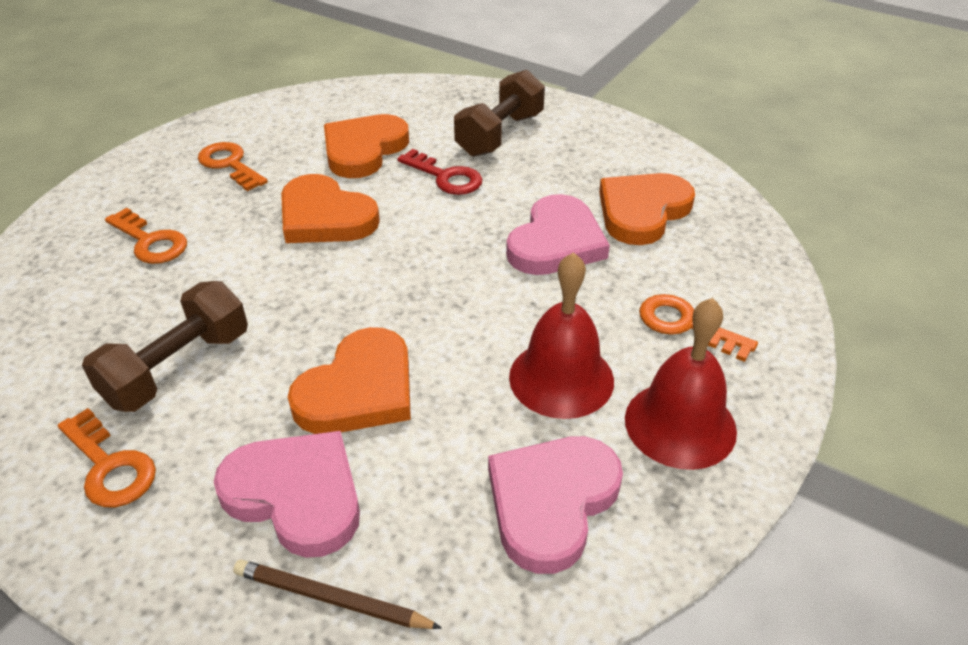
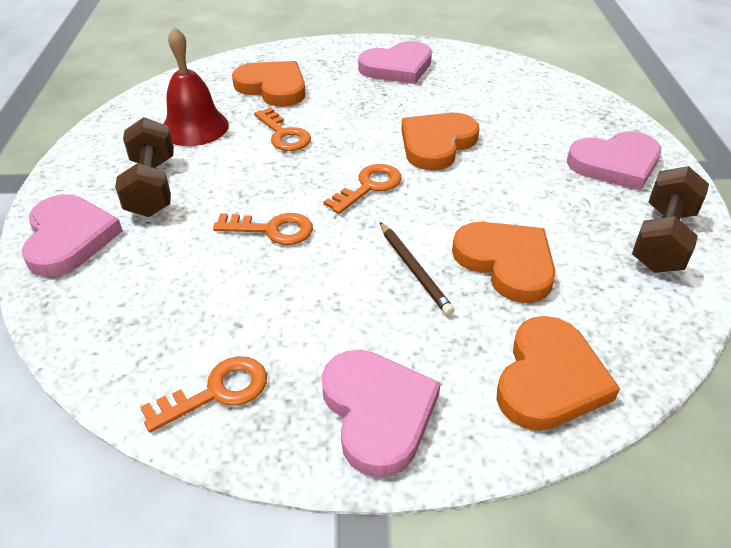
pink heart: [214,431,360,558] [488,436,623,574] [506,194,610,275] = 3 -> [22,194,123,277] [322,350,441,477] [358,41,432,84] [567,131,661,190] = 4
red bell: [509,252,614,419] [625,298,737,470] = 2 -> [163,27,229,146] = 1
red key: [397,149,482,195] = 1 -> none = 0

